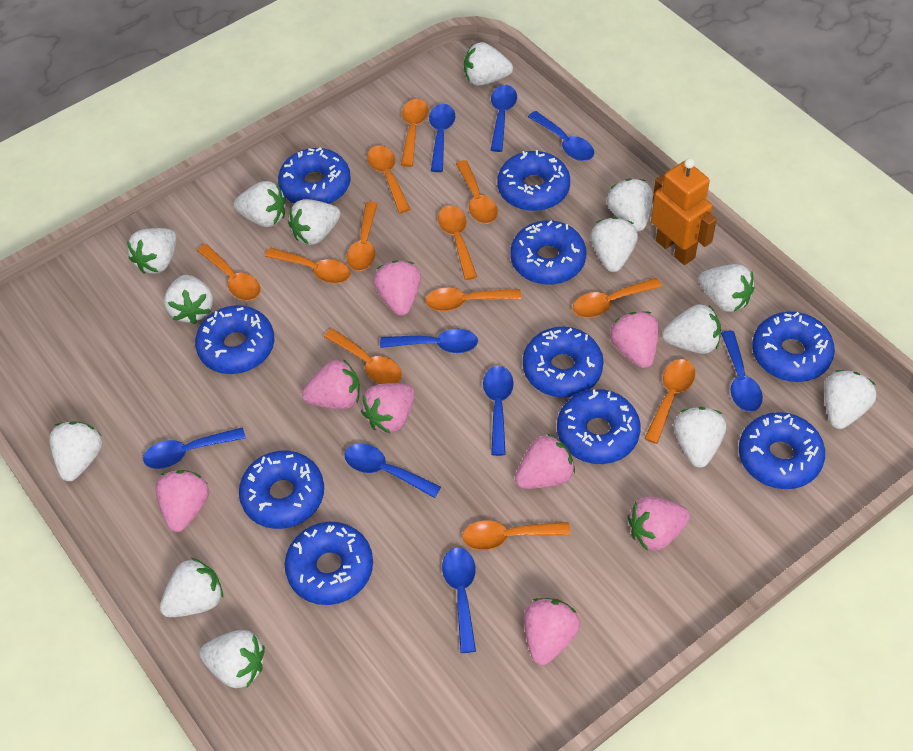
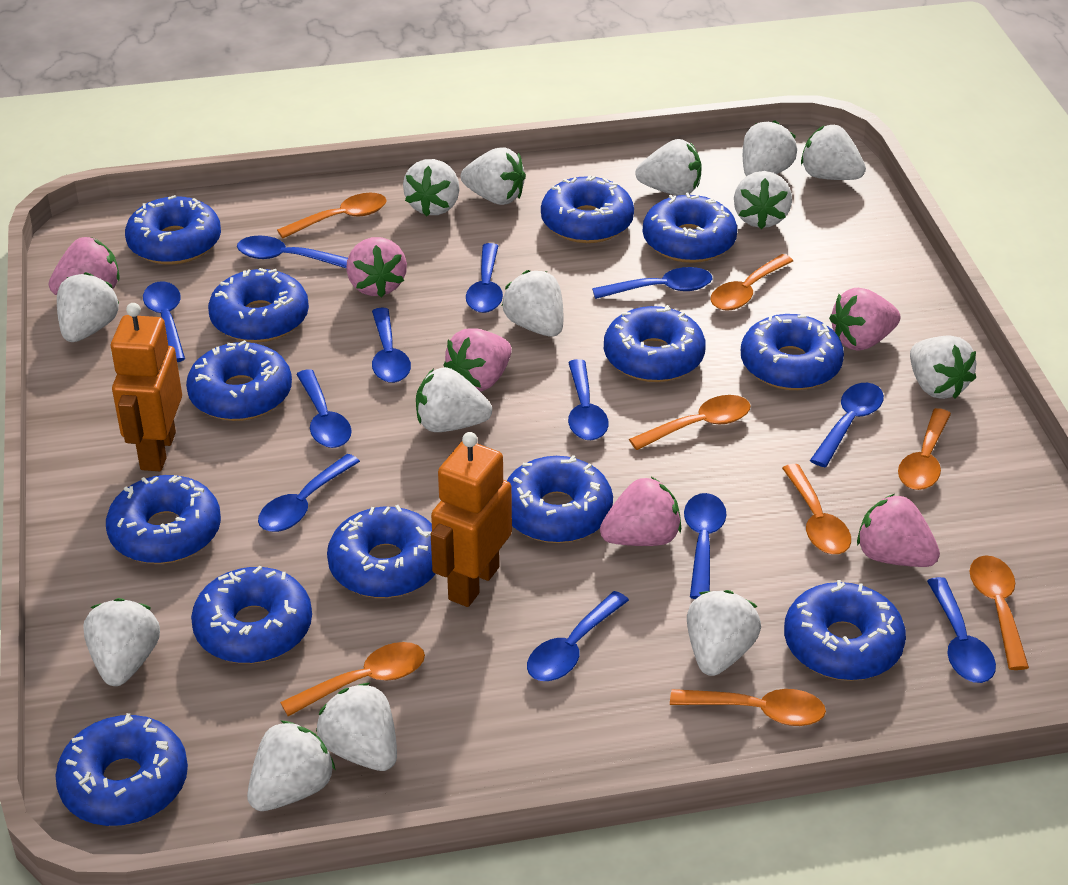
blue donut: [195,305,274,374] [239,450,324,529] [278,147,351,204] [285,522,373,605] [497,150,570,211] [510,221,586,285] [523,327,604,397] [557,389,641,464] [739,412,825,489] [752,312,835,382] = 10 -> [55,713,188,826] [106,475,221,564] [125,195,221,265] [186,340,292,421] [191,566,312,664] [208,268,309,342] [327,505,435,598] [507,455,613,543] [541,175,634,243] [604,305,706,382] [643,193,737,263] [741,314,844,390] [784,580,906,681] = 13
blue spoon: [143,427,246,469] [345,443,441,498] [380,329,478,353] [429,104,455,172] [442,548,476,653] [483,366,514,456] [491,85,517,152] [528,111,594,161] [721,331,763,412] = 9 -> [143,281,185,362] [237,236,348,268] [258,454,360,532] [296,369,352,448] [372,307,411,383] [466,243,503,313] [527,591,629,681] [568,359,609,440] [592,267,712,299] [684,493,726,599] [810,383,884,467] [927,577,996,683] = 12
orange robot: [651,158,717,265] = 1 -> [111,303,182,471] [431,432,512,607] = 2
orange spoon: [197,244,261,301] [265,248,351,284] [324,329,402,384] [347,202,378,271] [367,145,411,213] [401,99,428,167] [425,288,522,311] [438,206,477,280] [456,160,498,224] [462,520,571,550] [573,278,662,318] [644,359,695,444] = 12 -> [277,193,387,238] [280,642,425,716] [629,395,751,450] [670,689,826,726] [711,254,793,311] [782,464,851,554] [898,408,951,490] [970,555,1029,670] = 8
pink strawberry: [155,470,209,532] [302,359,360,410] [361,383,415,434] [373,260,421,316] [515,434,575,489] [524,598,580,665] [610,311,659,368] [628,496,690,551] = 8 -> [48,237,120,295] [346,237,407,298] [443,328,512,391] [600,477,681,546] [829,288,901,351] [857,494,940,567] = 6

